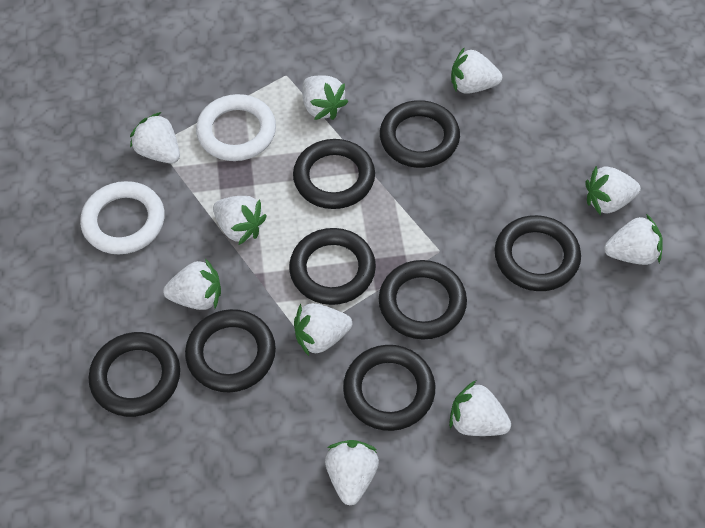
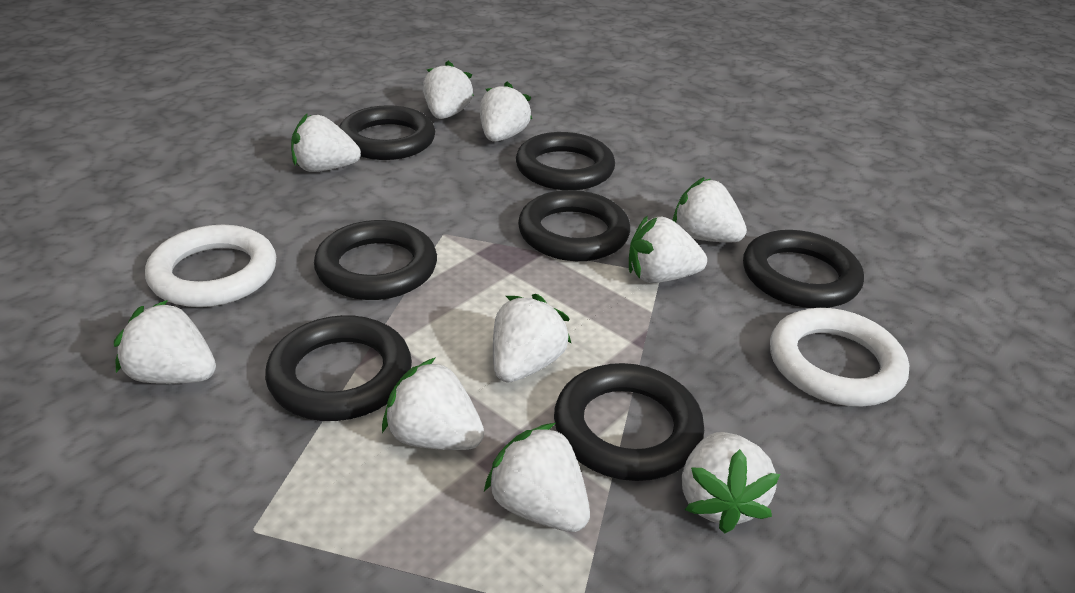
black ring: [89,332,180,417] [185,309,276,392] [289,228,376,305] [293,139,375,209] [343,345,435,431] [379,260,467,339] [380,100,460,168] [495,215,581,291] = 8 -> [265,315,412,421] [314,220,437,300] [339,105,435,160] [516,132,615,190] [518,190,630,261] [554,363,704,481] [743,230,864,308] = 7

